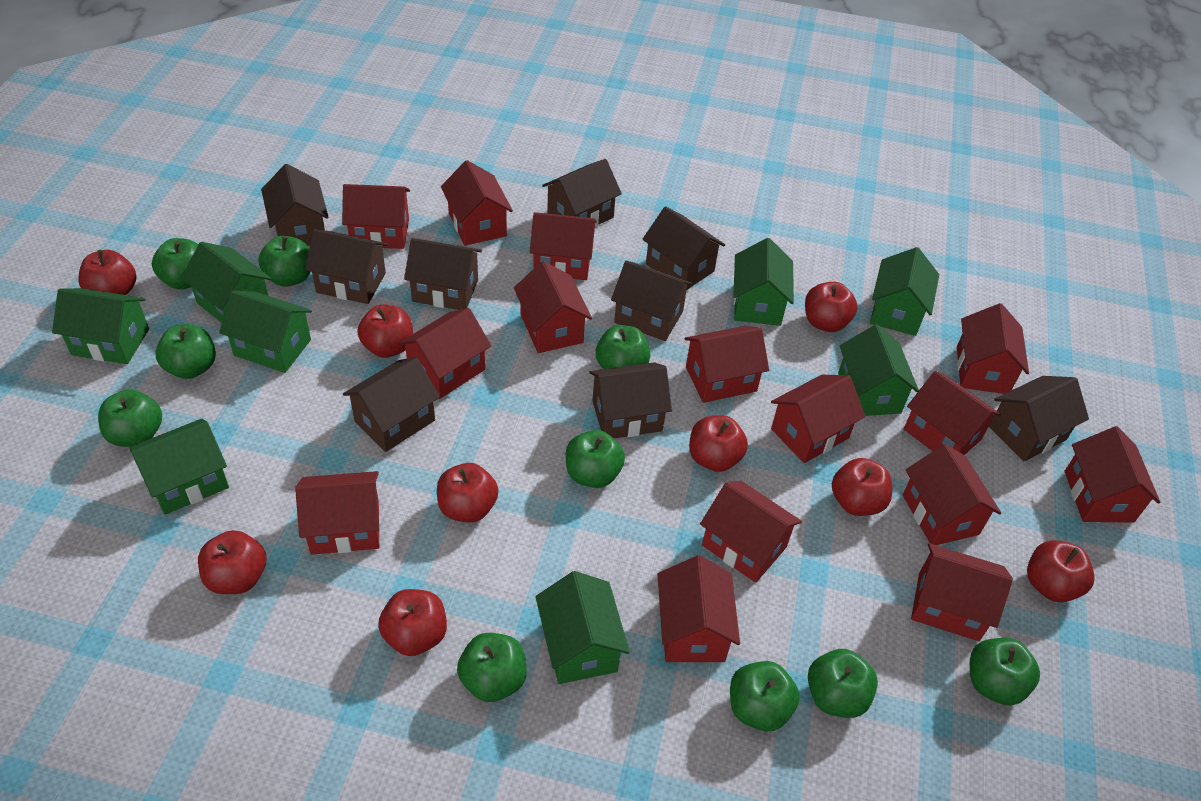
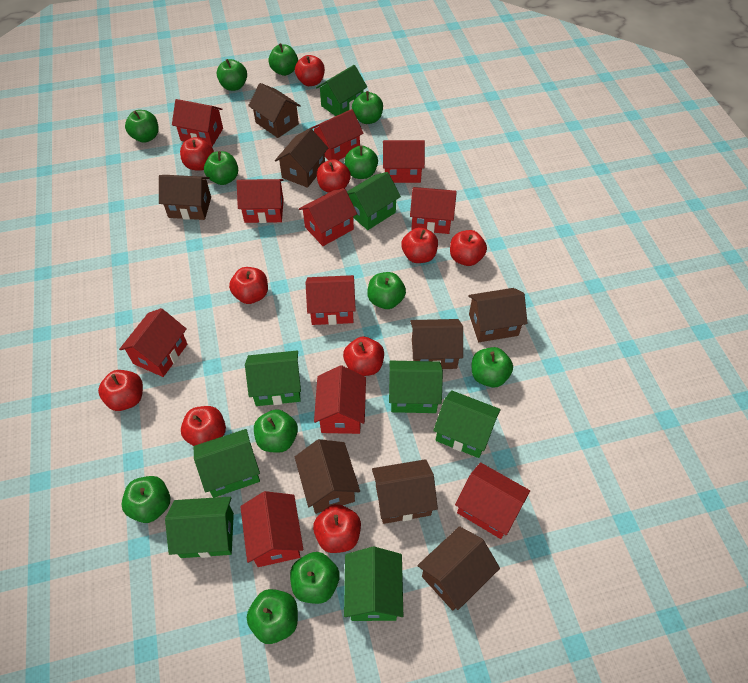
brown house: [261,164,329,246] [305,229,388,304] [343,358,440,452] [404,238,482,310] [542,159,622,227] [589,362,672,439] [611,261,692,341] [642,206,725,290] [989,376,1089,461] = 9 -> [159,175,211,220] [248,83,301,138] [275,128,328,188] [295,439,360,514] [372,459,438,524] [410,319,463,369] [417,526,500,611] [468,288,528,342] = 8
green apple: [98,389,162,447] [152,238,199,290] [155,324,216,379] [258,236,310,287] [457,633,527,702] [566,430,625,488] [596,325,651,369] [730,661,800,731] [808,649,878,718] [970,638,1040,705] = 10 -> [121,476,170,523] [125,110,159,143] [204,151,238,185] [217,59,247,91] [247,589,298,644] [254,409,298,453] [268,43,298,76] [290,552,340,604] [345,145,378,179] [352,91,383,124] [367,272,406,309] [472,347,513,388] = 12
red apple: [78,250,136,295] [198,530,267,594] [357,304,413,358] [378,589,447,656] [437,463,499,523] [689,415,748,472] [805,282,858,332] [832,458,892,516] [1027,540,1094,602] = 9 -> [98,370,143,411] [180,137,214,171] [181,406,226,446] [229,267,268,304] [295,55,325,86] [313,504,361,553] [317,159,351,193] [343,336,384,376] [401,227,438,263] [450,230,487,266] = 10
red house: [295,471,379,555] [342,184,410,249] [398,308,491,399] [441,160,513,246] [514,261,592,353] [530,212,597,280] [658,555,740,662] [685,326,769,403] [700,481,802,583] [771,375,865,463] [903,444,1001,545] [904,371,1001,455] [911,543,1013,641] [957,303,1029,394] [1064,426,1160,523] = 15 -> [119,308,187,377] [172,99,223,146] [237,179,284,223] [240,491,304,567] [299,188,357,246] [305,275,356,325] [311,109,364,161] [314,365,366,434] [383,140,425,183] [410,187,457,234] [455,462,530,539] = 11

